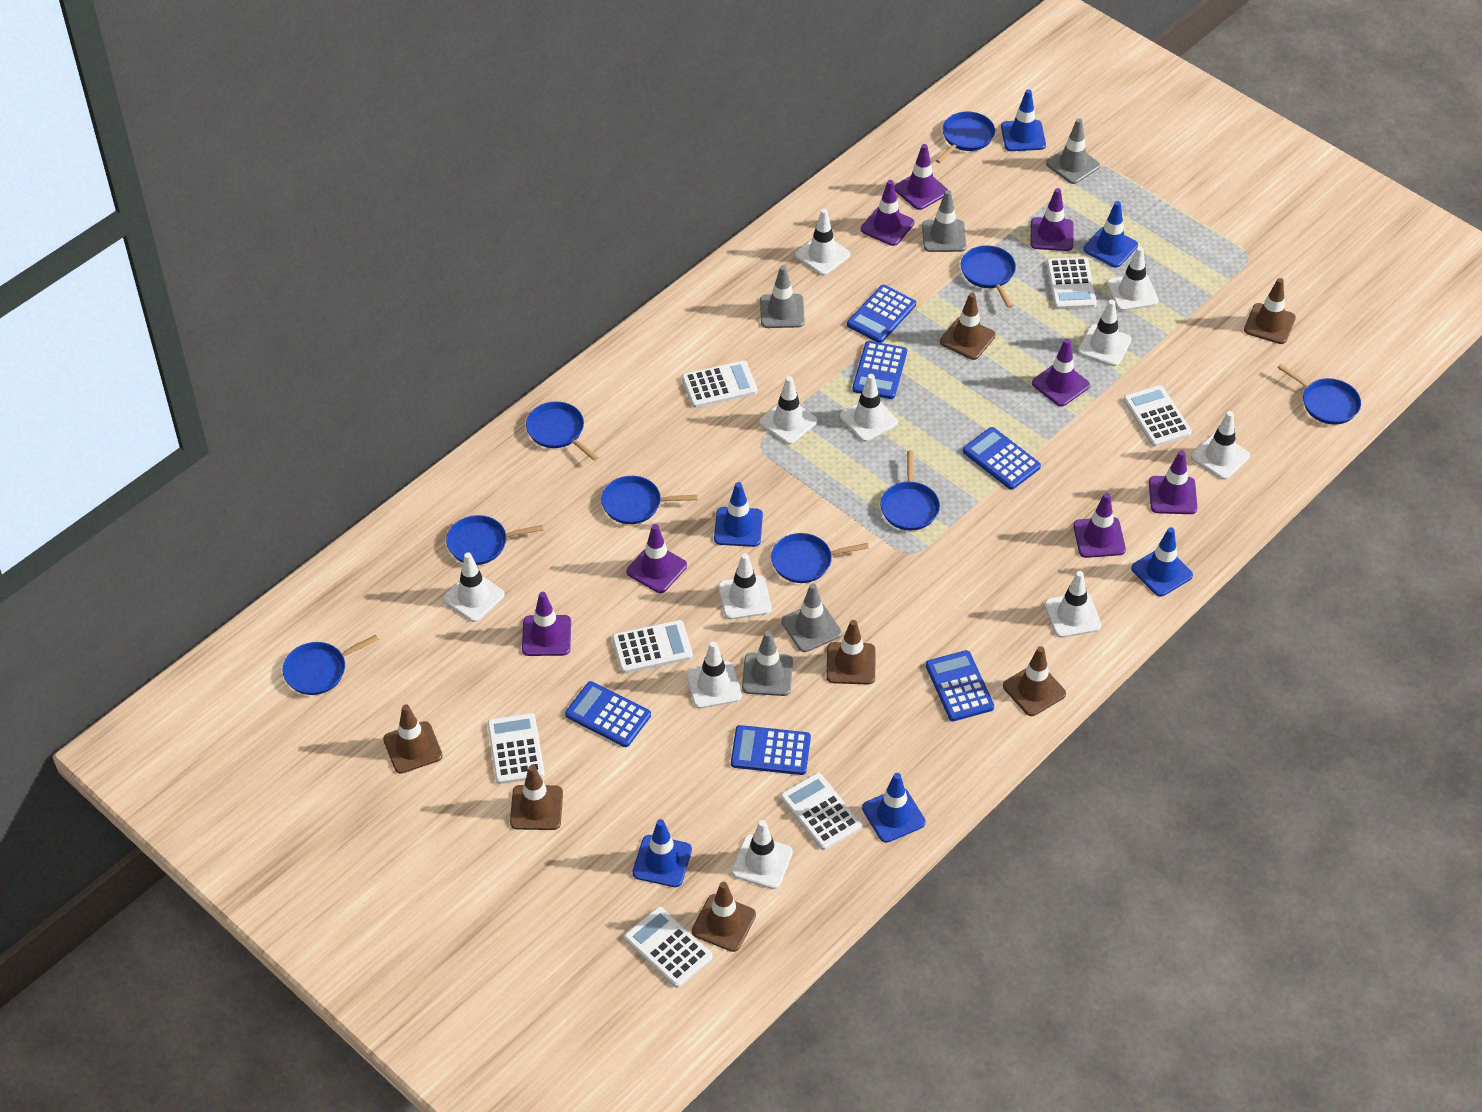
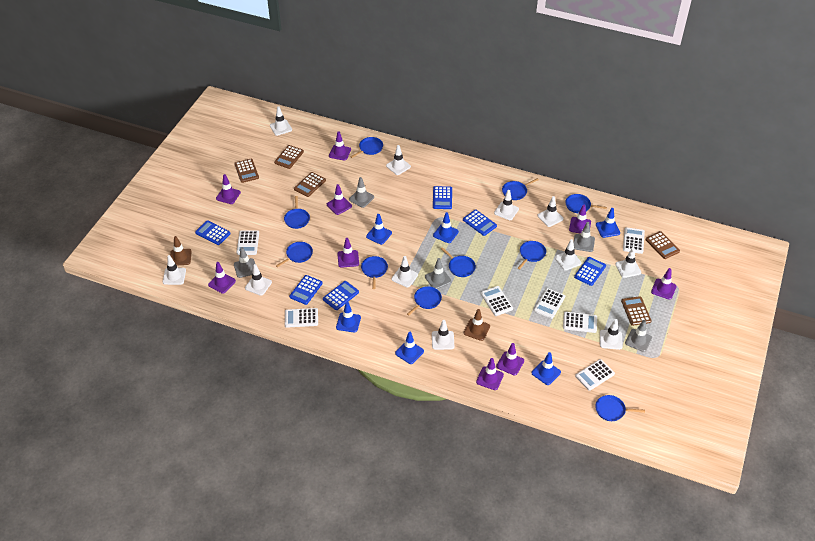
blue pan: [283,635,379,695] [446,515,543,565] [526,401,599,461] [601,476,698,524] [771,533,868,583] [880,450,940,530] [935,112,995,163] [961,245,1016,308] [1277,364,1361,424] = 9 -> [276,242,313,268] [284,196,310,229] [350,137,383,158] [361,256,388,289] [407,286,442,316] [441,247,476,277] [502,178,539,200] [518,241,546,270] [565,194,607,213] [595,395,645,421] = 10
brown calculator: none = 0 -> [234,159,259,183] [274,145,304,169] [294,172,326,197] [621,296,652,326] [646,231,680,259] = 5
brown traffic cone: [383,704,443,774] [510,765,563,830] [692,882,756,952] [826,620,876,684] [940,293,995,360] [1003,646,1066,716] [1244,278,1296,344] = 7 -> [170,236,192,265] [464,309,490,341] = 2
purple traffic cone: [522,592,571,656] [627,524,687,593] [861,180,914,246] [894,144,948,210] [1030,188,1074,251] [1032,339,1090,407] [1073,493,1126,558] [1149,450,1197,514] = 8 -> [208,262,236,294] [216,174,241,204] [327,184,352,215] [329,131,351,161] [337,238,359,268] [476,358,504,390] [496,343,524,376] [569,205,591,234] [651,268,677,300] = 9

